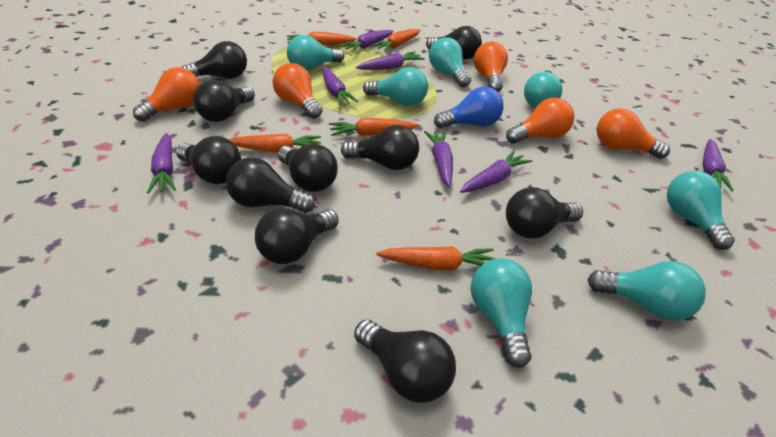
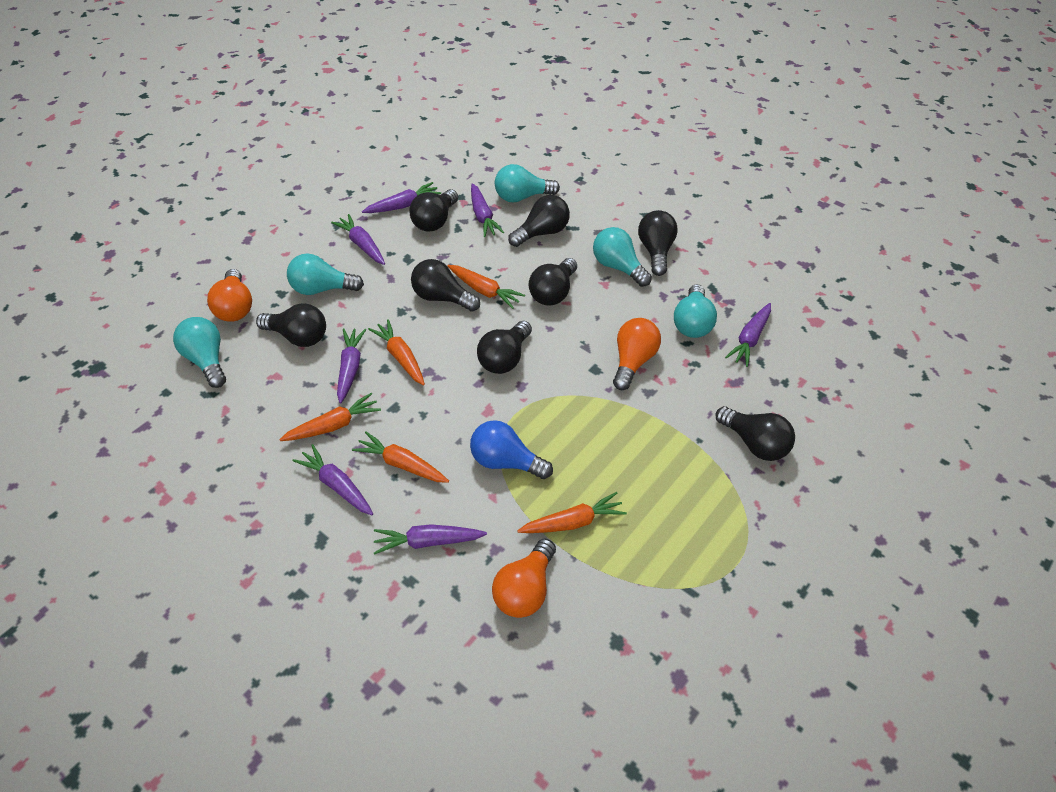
black light bulb: [176,136,241,184] [182,41,247,79] [193,80,255,122] [226,157,315,213] [255,208,339,264] [278,144,338,192] [341,125,419,170] [354,320,456,403] [426,26,482,60] [506,187,583,238] = 10 -> [256,303,326,347] [409,189,458,231] [411,259,480,312] [477,321,532,374] [508,195,570,247] [529,258,577,306] [638,210,678,276] [716,406,795,461] = 8
orange light bulb: [133,67,200,122] [272,63,322,119] [474,42,508,92] [506,98,574,144] [597,108,670,159] = 5 -> [207,269,252,322] [492,539,556,618] [613,318,661,390] = 3
turquoise light bulb: [287,35,344,71] [363,67,428,106] [429,37,471,87] [471,258,532,368] [524,72,562,108] [587,261,706,321] [667,171,735,250] = 7 -> [173,317,226,388] [287,253,364,295] [495,164,560,203] [593,227,652,287] [674,284,717,338] = 5

